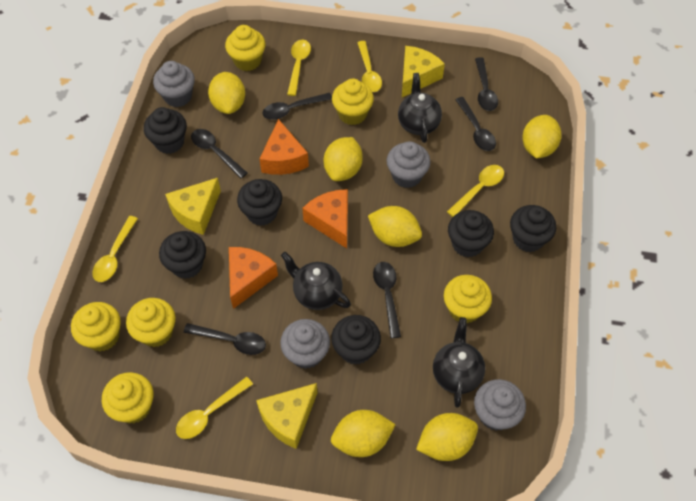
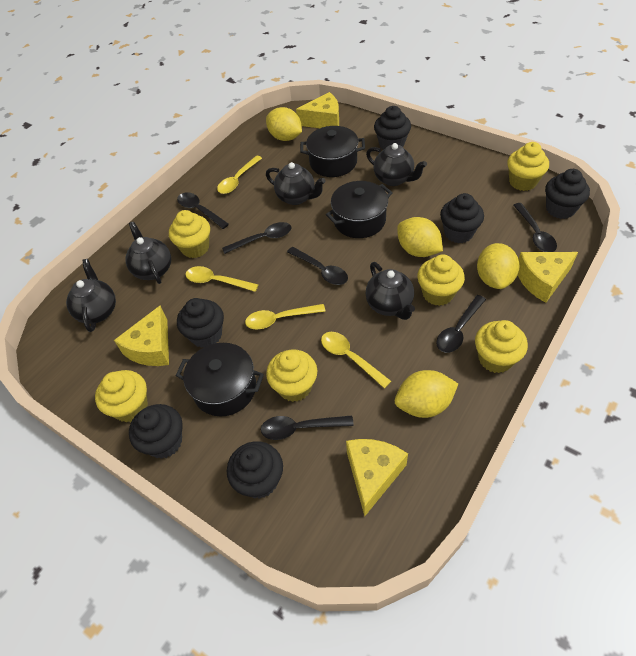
black pot: none = 0 -> [176,343,264,417] [300,126,365,177] [326,181,392,238] = 3
black teapot: [281,252,351,310] [398,73,442,143] [433,317,485,408] = 3 -> [66,259,116,332] [125,221,171,284] [266,162,326,205] [365,262,415,320] [366,143,427,186] = 5
grey cupcake: [153,61,195,107] [280,319,330,369] [387,141,431,188] [474,379,526,431] = 4 -> none = 0
orange cheese: [229,247,278,309] [259,119,309,175] [302,189,348,248] = 3 -> none = 0
yellow cheese: [165,178,221,235] [256,383,318,449] [402,46,445,97] = 3 -> [114,306,169,366] [296,92,339,128] [346,439,408,516] [518,252,578,303] = 4
yellow lemon: [208,72,245,114] [324,137,363,181] [331,410,396,457] [368,206,422,247] [416,413,478,461] [522,115,562,158] = 6 -> [266,107,302,141] [395,370,458,418] [397,217,443,257] [477,243,519,289] = 4
yellow spoon: [92,216,138,282] [176,376,253,439] [287,40,311,96] [357,41,382,92] [447,165,504,217] = 5 -> [185,266,259,292] [217,156,262,194] [245,304,326,329] [321,332,391,389] = 4

